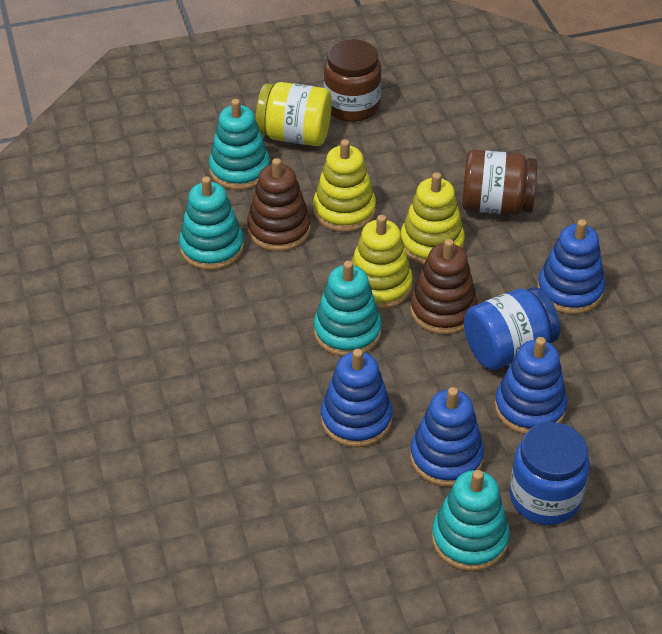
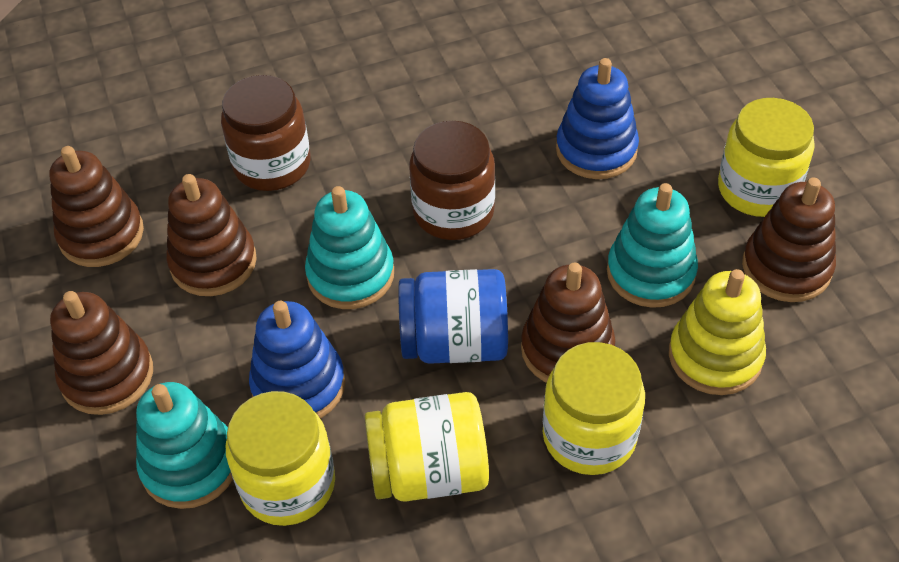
blue jar: [464,287,560,370] [510,422,590,525] = 2 -> [398,269,508,364] = 1
blue stacking toy: [321,349,392,447] [410,387,484,487] [494,337,567,434] [537,219,605,314] = 4 -> [249,301,345,419] [556,58,639,179] = 2
brown stacking toy: [247,158,311,251] [410,239,478,335] = 2 -> [49,146,144,267] [50,291,153,415] [166,174,257,296] [521,263,615,383] [742,177,836,302] = 5
turquoise stacking toy: [179,176,244,270] [209,99,270,190] [314,261,382,357] [432,470,510,571] = 4 -> [136,382,233,509] [305,186,394,309] [607,183,698,308] = 3
yellow jar: [256,82,332,146] = 1 -> [226,391,335,526] [365,392,489,502] [543,342,645,475] [718,98,815,217] = 4
yellow stacking toy: [313,139,376,232] [351,215,413,310] [401,172,465,265] = 3 -> [669,269,766,395] = 1

